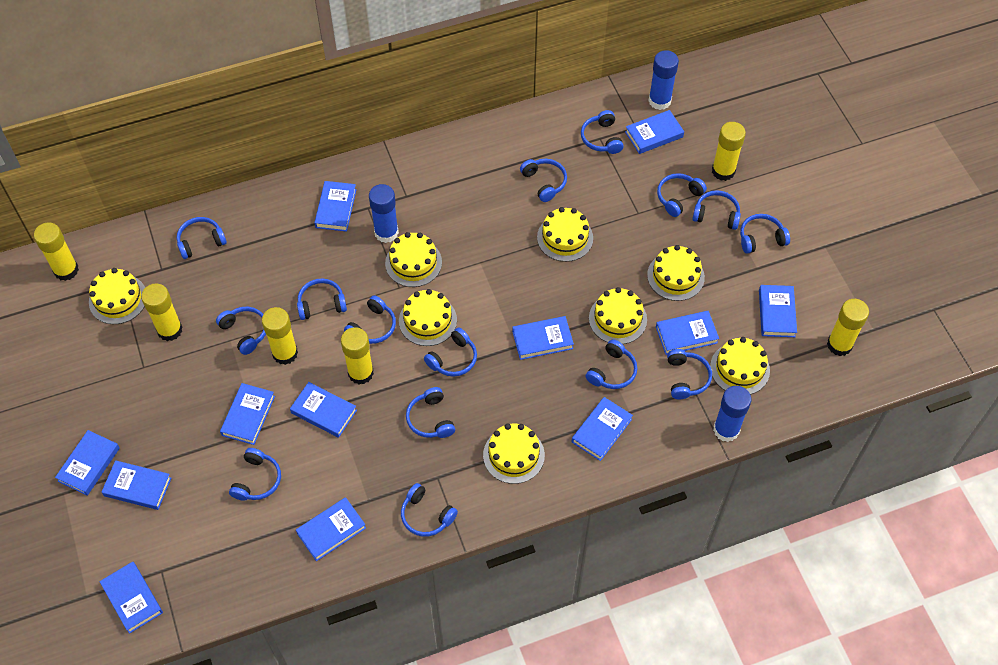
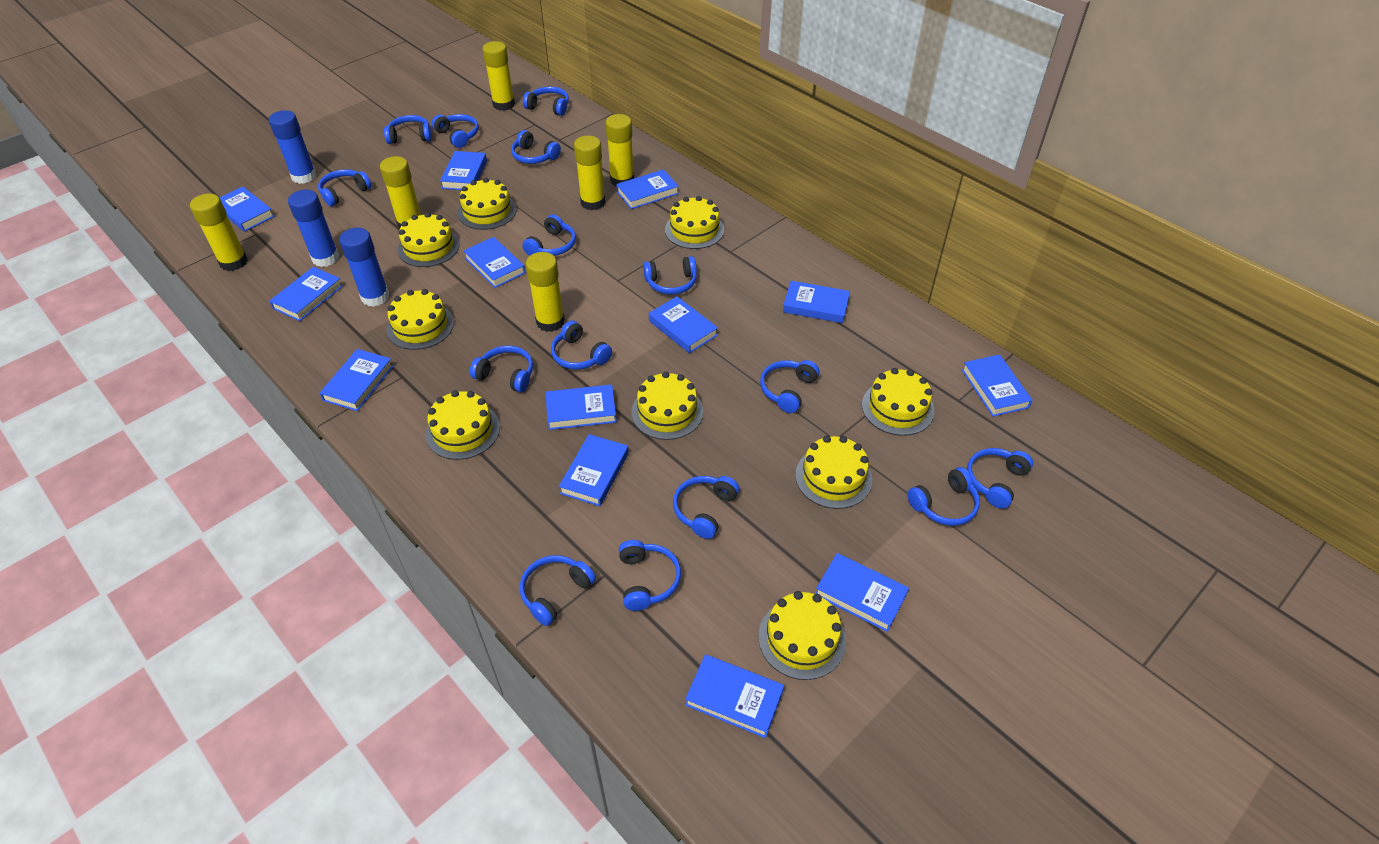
blue book: [55,430,120,496] [99,562,163,634] [102,460,171,510] [220,383,275,445] [290,382,357,438] [296,497,366,561] [314,181,357,232] [512,316,574,360] [572,397,633,461] [625,110,684,154] [656,311,719,355] [759,285,797,337] = 12 -> [219,187,274,232] [269,267,343,321] [320,349,394,411] [440,151,487,190] [463,237,525,288] [546,384,617,430] [559,434,629,506] [616,169,679,209] [649,296,718,353] [685,654,784,738] [783,281,850,323] [815,553,909,632] [962,354,1033,417] = 13
yellow cake: [89,268,145,324] [385,232,442,287] [399,289,457,346] [483,424,545,484] [537,207,593,262] [589,287,647,344] [647,245,705,301] [710,337,770,395] = 8 -> [387,289,454,350] [398,212,460,267] [426,390,500,460] [458,178,517,230] [631,371,703,440] [665,196,724,249] [758,591,846,680] [795,436,872,509] [862,368,934,436] = 9

